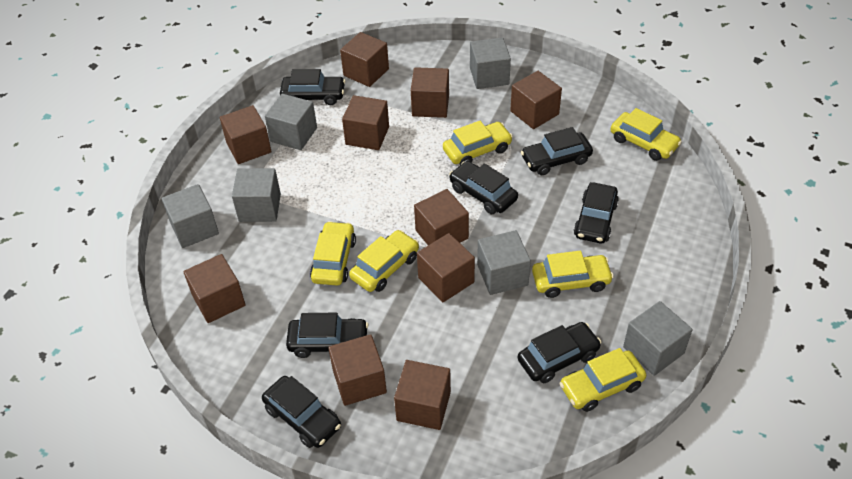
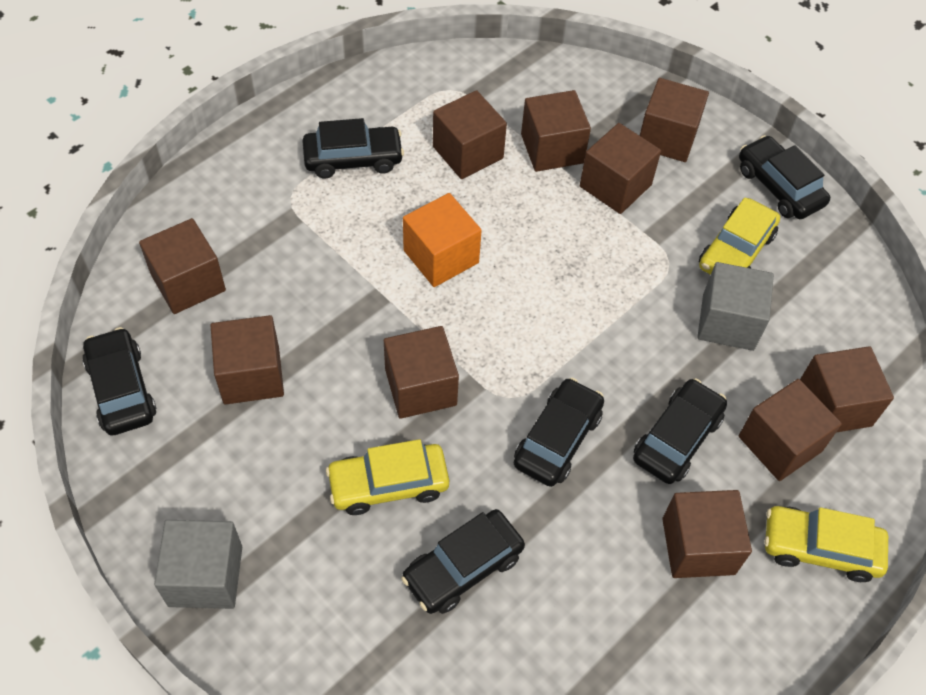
black car: [262,376,341,448] [280,69,345,105] [286,313,368,358] [449,161,518,214] [518,322,601,383] [521,127,593,175] [574,182,619,243] = 7 -> [82,327,157,435] [302,118,404,178] [401,509,525,614] [514,378,604,487] [633,378,727,484] [739,135,830,219] = 6
grey cube: [162,184,219,248] [232,168,281,222] [265,94,317,150] [470,37,511,89] [477,230,531,295] [623,301,692,376] = 6 -> [154,520,242,609] [697,262,774,351] = 2
orange cube: none = 0 -> [403,193,482,287] = 1
yellow car: [310,221,356,285] [349,230,419,292] [443,121,513,165] [532,251,614,298] [559,348,646,412] [611,108,682,161] = 6 -> [326,439,449,515] [699,197,780,275] [764,506,888,582] = 3

